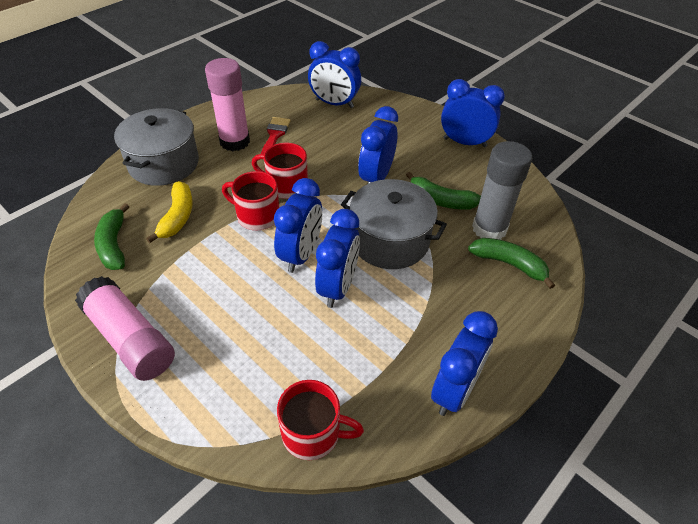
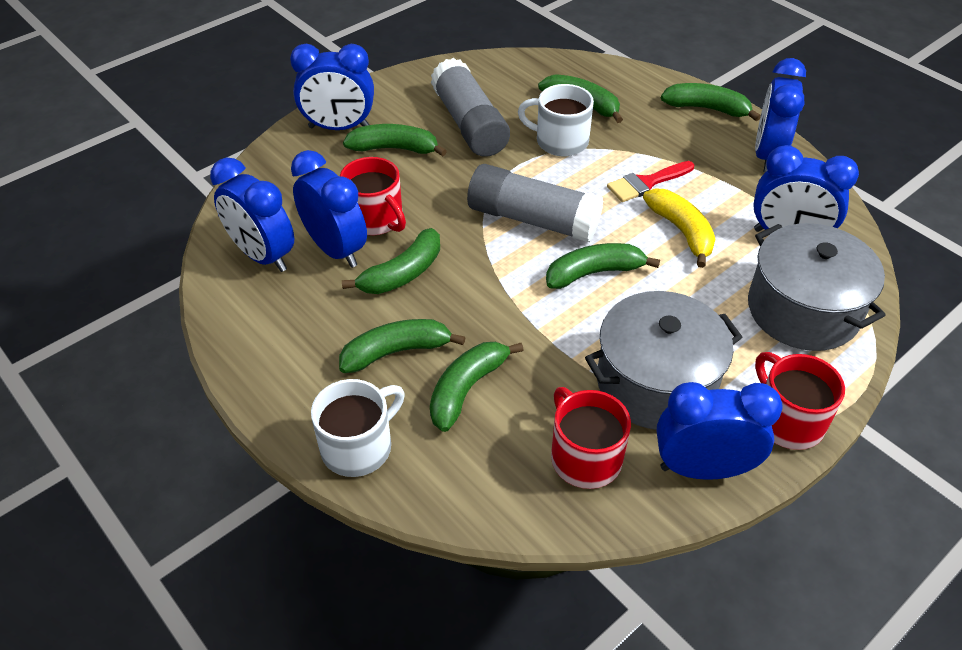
green banana: [94,203,130,270] [406,172,481,210] [468,238,555,289] = 3 -> [339,319,465,373] [342,228,440,294] [343,124,447,156] [430,342,524,432] [538,74,623,123] [546,243,660,289] [661,83,761,121] = 7
grey glue stick: [472,141,532,240] = 1 -> [431,58,510,157] [467,164,603,242] = 2
pink glue stick: [75,276,175,381] [205,58,250,151] = 2 -> none = 0
white mug: none = 0 -> [311,379,405,477] [518,84,594,156] = 2

